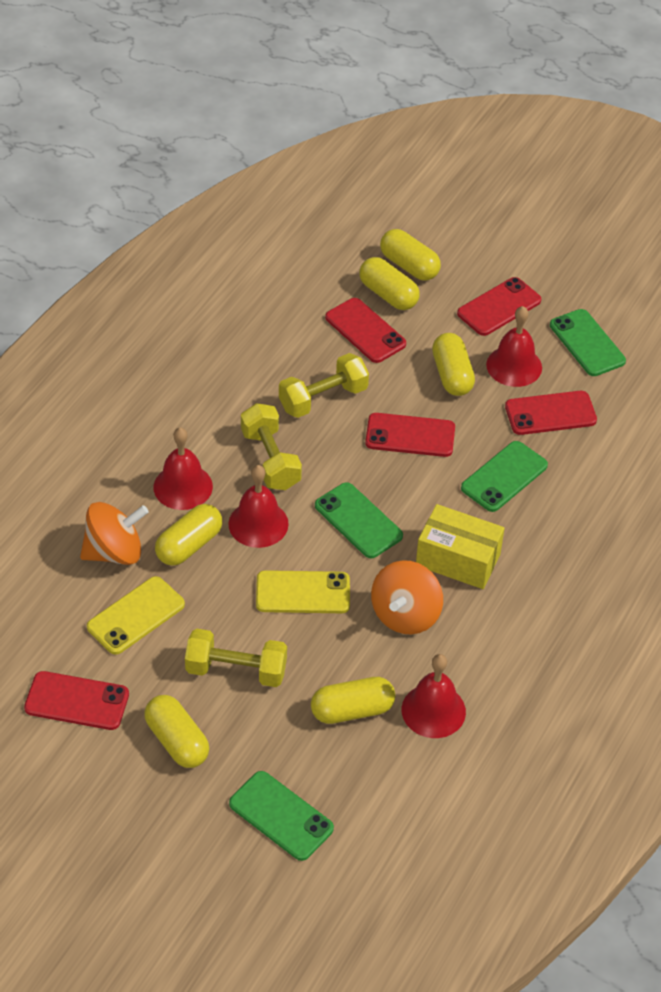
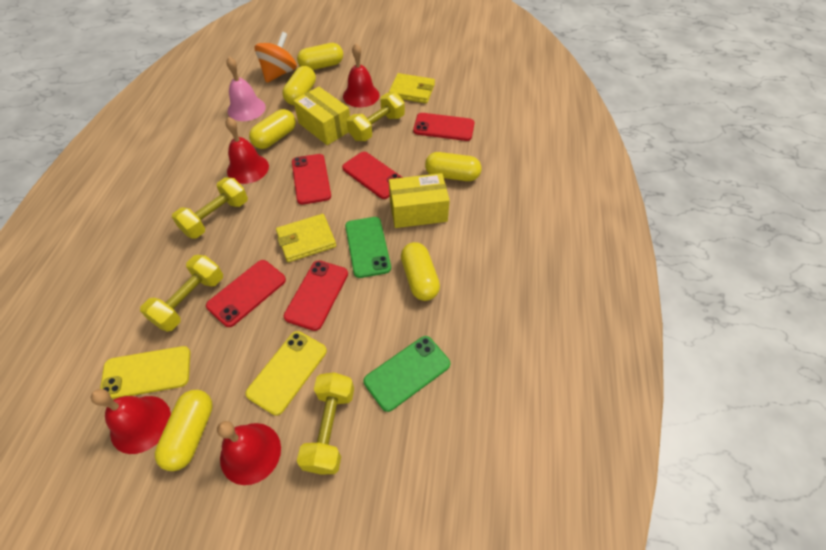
green phone: [229,771,334,861] [315,482,403,558] [461,441,548,512] [550,309,626,376] = 4 -> [345,217,391,278] [364,336,450,412] = 2
orange spinning top: [80,502,149,565] [371,560,443,634] = 2 -> [254,32,297,83] = 1
pink bell: none = 0 -> [226,57,266,121] = 1
yellow box: [416,504,504,589] = 1 -> [293,86,350,145] [389,173,450,228] = 2
yellow dumbbell: [185,629,287,687] [241,403,302,490] [279,353,369,418] = 3 -> [140,255,223,332] [172,177,248,239] [297,373,354,474] [347,92,405,141] = 4
yellow wallet: none = 0 -> [276,214,336,262] [389,73,435,103] = 2

